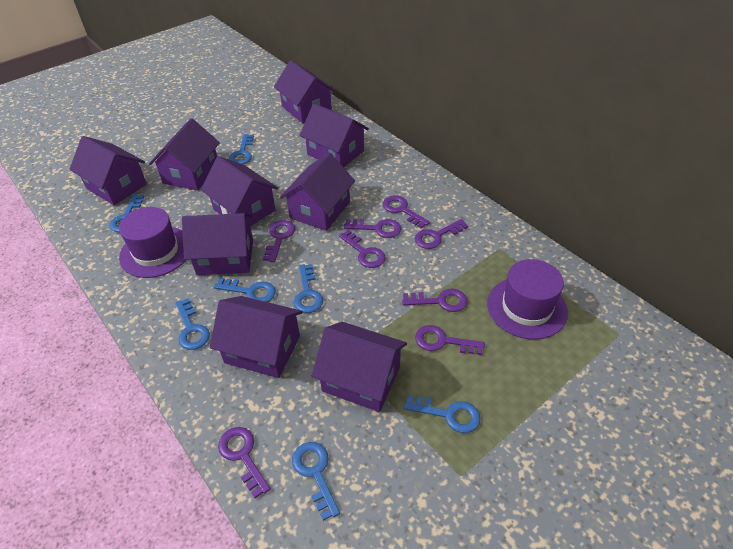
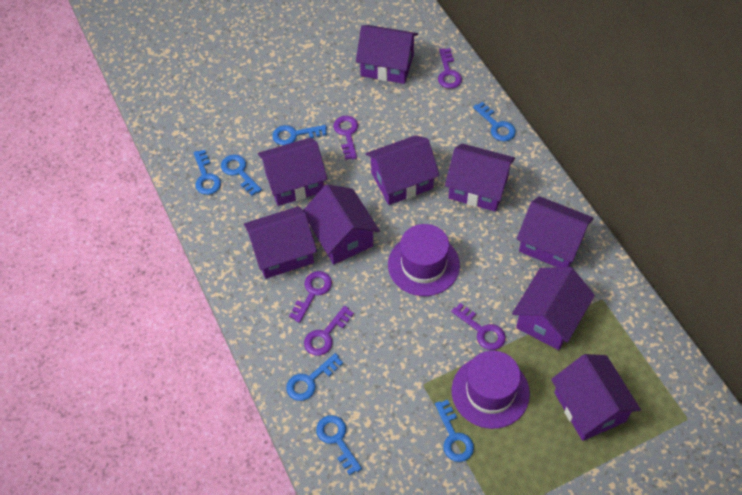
purple key: [218,427,271,498] [263,220,295,262] [339,230,386,268] [343,219,401,238] [383,195,430,228] [402,289,467,312] [415,219,468,249] [415,325,485,355] = 8 -> [289,271,332,323] [304,306,354,356] [333,116,358,160] [438,48,462,89] [451,303,506,350] = 5

